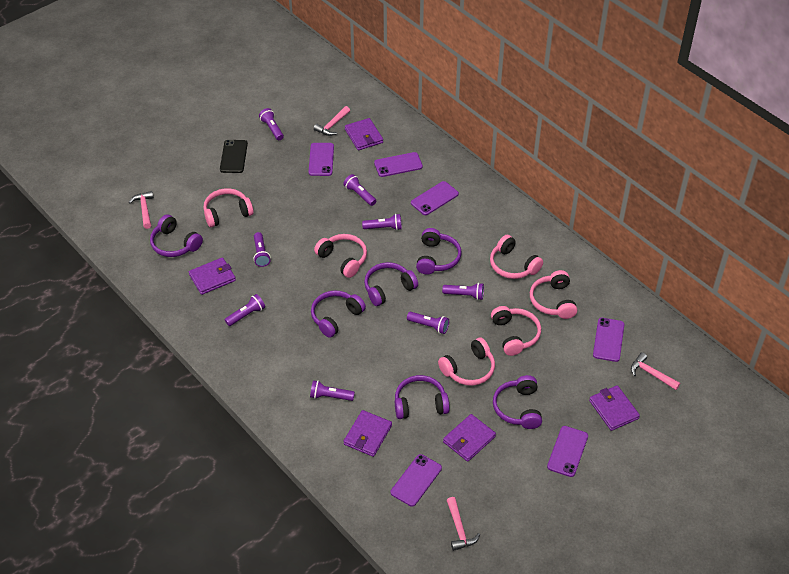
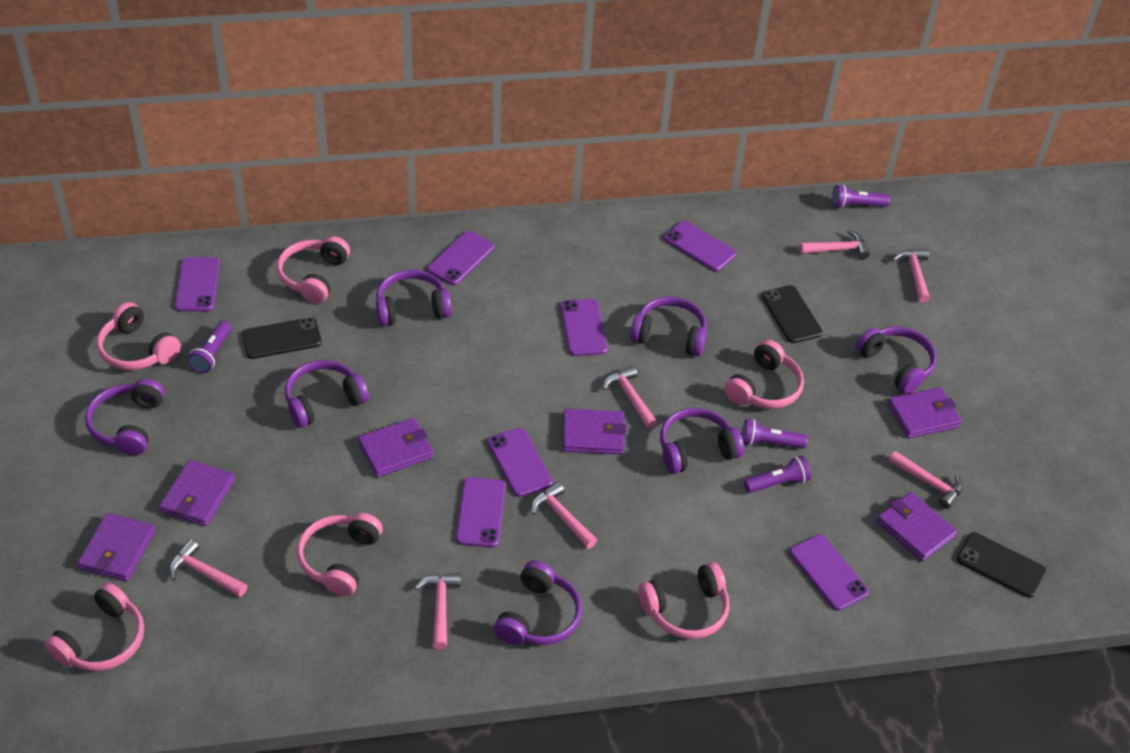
black phone: [220,140,248,173] = 1 -> [242,317,322,359] [761,285,823,343] [957,532,1046,598] = 3
pink hammer: [129,191,154,229] [314,106,350,136] [447,497,480,551] [631,352,680,390] = 4 -> [169,539,247,597] [414,573,461,649] [531,482,597,549] [602,365,657,428] [799,230,870,259] [889,451,963,509] [892,249,930,303] = 7
purple flashlight: [225,294,265,326] [253,232,271,267] [259,108,284,140] [310,380,355,401] [343,174,376,206] [362,214,402,230] [407,312,449,334] [442,283,484,300] = 8 -> [188,320,231,373] [742,419,807,449] [744,456,811,493] [832,185,890,209] = 4
purple headphones: [150,214,203,257] [311,290,366,338] [364,262,418,306] [395,375,450,419] [416,228,461,275] [493,375,542,429] = 6 -> [85,379,164,456] [285,360,369,428] [376,270,452,326] [494,560,582,645] [630,297,707,357] [660,408,744,474] [856,326,937,394] = 7
purple phone: [309,143,334,176] [374,152,423,177] [391,454,442,507] [411,181,459,215] [547,426,588,477] [593,318,625,362] = 6 -> [175,257,220,311] [427,231,495,285] [456,477,505,548] [487,428,553,497] [561,299,607,356] [664,221,737,271] [789,534,869,611] = 7
purple wallet: [189,257,236,295] [343,410,392,457] [345,118,383,150] [443,414,496,462] [589,385,640,431] = 5 -> [78,513,156,581] [159,460,235,526] [358,418,433,477] [563,409,626,454] [876,492,957,561] [888,387,962,438] = 6

